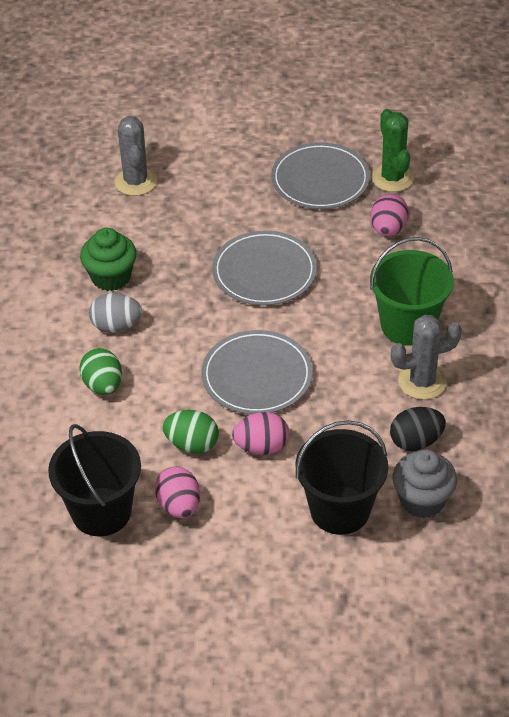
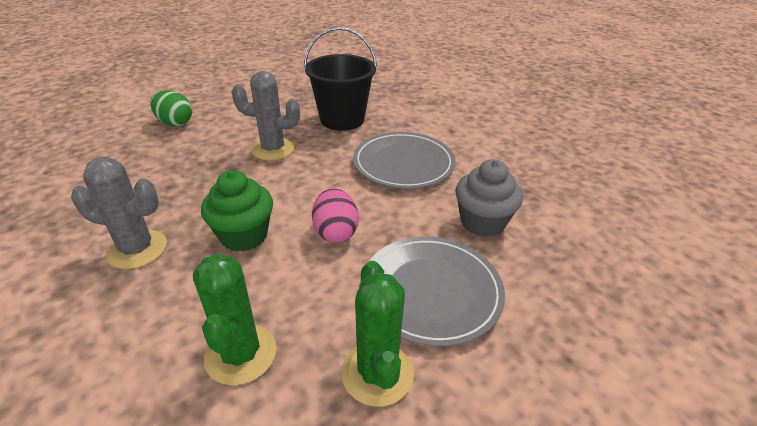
black bucket: [48,424,141,536] [296,420,388,535] = 2 -> [304,27,377,131] = 1
black egg: [390,407,446,451] = 1 -> none = 0
green bucket: [370,237,454,346] = 1 -> none = 0
green cactus: [371,109,414,192] = 1 -> [193,253,276,385] [342,261,414,407] = 2
green egg: [79,348,122,395] [163,410,219,454] = 2 -> [150,90,192,126] = 1
grey egg: [89,293,142,333] = 1 -> none = 0
grey plate: [201,330,313,414] [212,231,317,306] [271,142,370,209] = 3 -> [353,132,456,189] [369,236,505,346] = 2
pink egg: [155,467,200,518] [232,412,289,455] [371,194,409,236] = 3 -> [312,188,359,243] = 1

